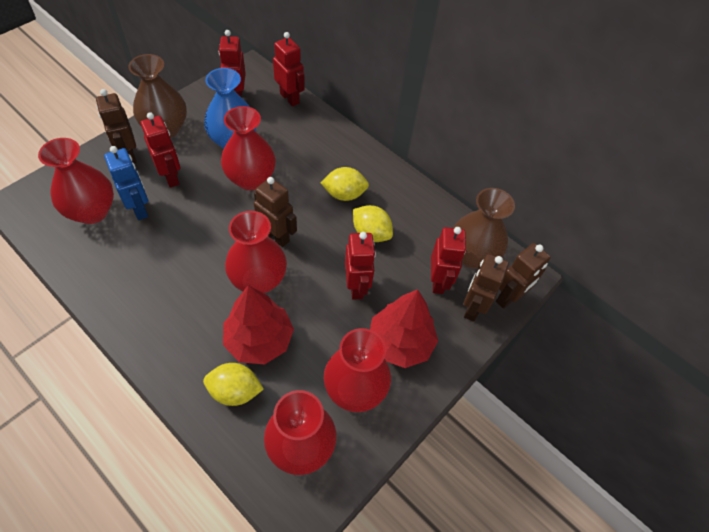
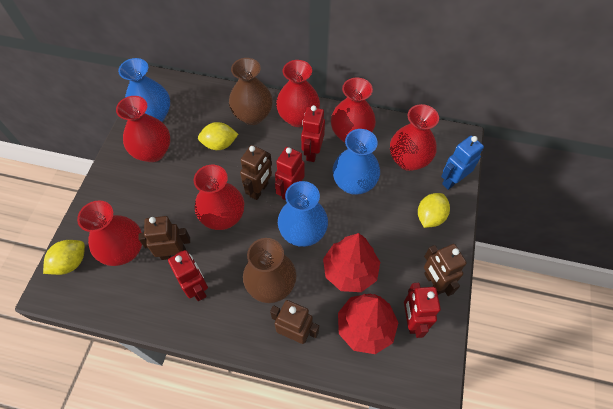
blue vase: [204,68,256,149] = 1 -> [118,58,170,122] [278,181,328,247] [333,129,380,195] = 3
red robot: [141,112,181,188] [219,30,246,97] [273,32,305,107] [345,232,376,300] [431,227,466,294] = 5 -> [168,250,208,301] [275,147,305,200] [301,105,325,162] [404,283,441,338] = 4
red vase: [38,138,114,224] [221,106,276,190] [225,211,287,293] [264,390,337,475] [324,328,391,412] = 5 -> [77,200,142,266] [116,96,171,162] [194,165,244,230] [276,60,320,127] [331,78,376,143] [390,104,439,171] = 6

